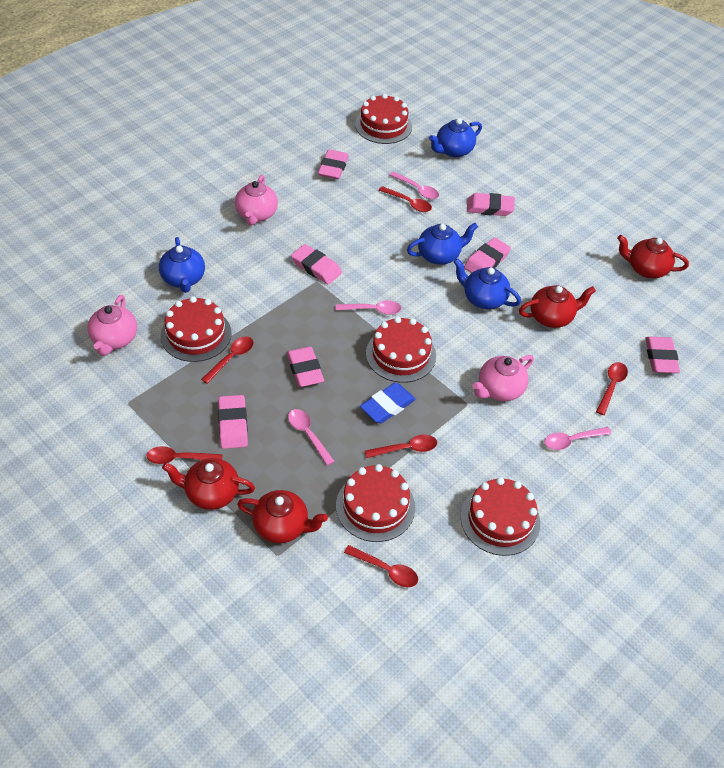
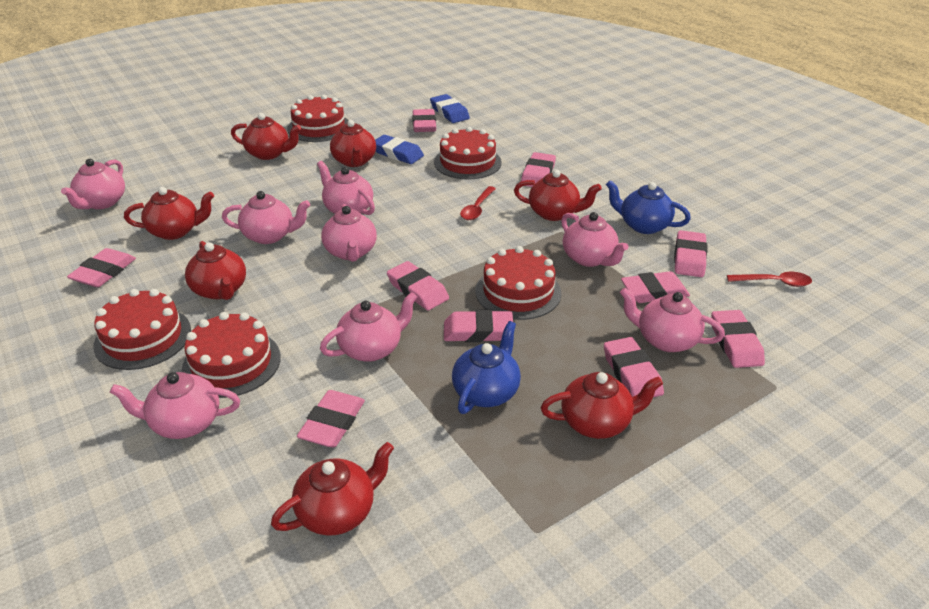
blue eraser: [360,383,416,423] = 1 -> [375,135,424,164] [430,94,470,123] = 2
blue teapot: [159,237,205,293] [407,223,478,265] [429,118,482,157] [454,258,521,309] = 4 -> [452,321,521,414] [606,180,691,234] = 2
pink eraser: [218,395,248,449] [287,347,324,387] [291,244,342,285] [318,150,349,179] [464,237,511,273] [467,193,515,216] [645,337,680,373] = 7 -> [67,248,136,287] [297,390,365,447] [387,261,449,310] [412,109,436,132] [444,310,513,342] [521,152,556,187] [604,337,664,397] [621,271,690,303] [674,230,707,277] [711,310,765,368] = 10
pink spoon: [288,409,335,466] [336,300,401,315] [390,171,439,199] [545,427,612,450] = 4 -> none = 0
pink teapot: [88,295,137,356] [235,175,278,225] [472,355,534,401] = 3 -> [61,159,125,209] [110,372,240,439] [222,191,310,244] [317,161,375,215] [320,292,417,362] [321,204,377,262] [561,212,629,267] [620,288,725,352] = 8
red spoon: [146,446,223,464] [201,337,253,384] [344,545,418,587] [365,434,437,458] [379,186,432,212] [596,362,628,415] = 6 -> [460,186,496,220] [727,272,812,287] = 2
red teapot: [162,458,255,510] [237,490,328,543] [519,285,596,328] [617,235,689,278] = 4 -> [124,187,214,240] [185,241,246,300] [231,113,301,160] [271,442,394,536] [330,120,376,167] [514,170,602,221] [541,372,663,439] = 7

